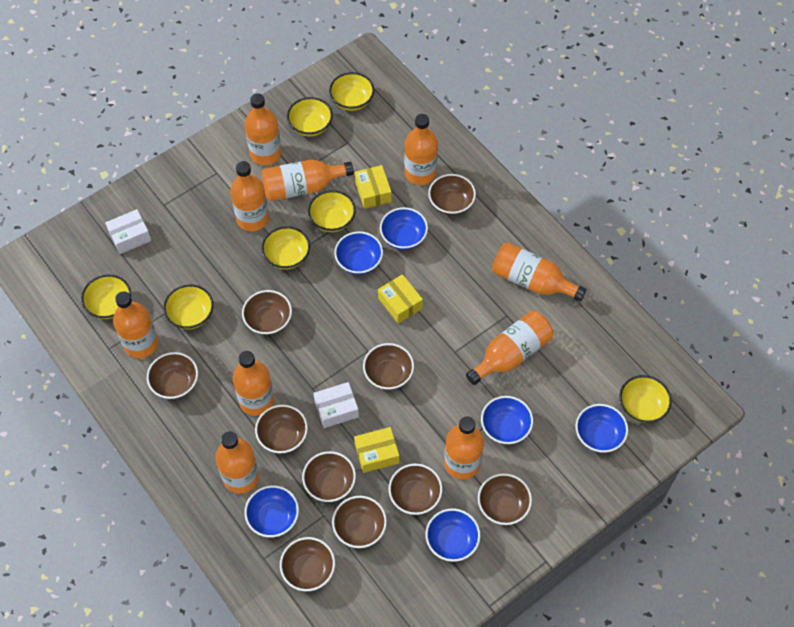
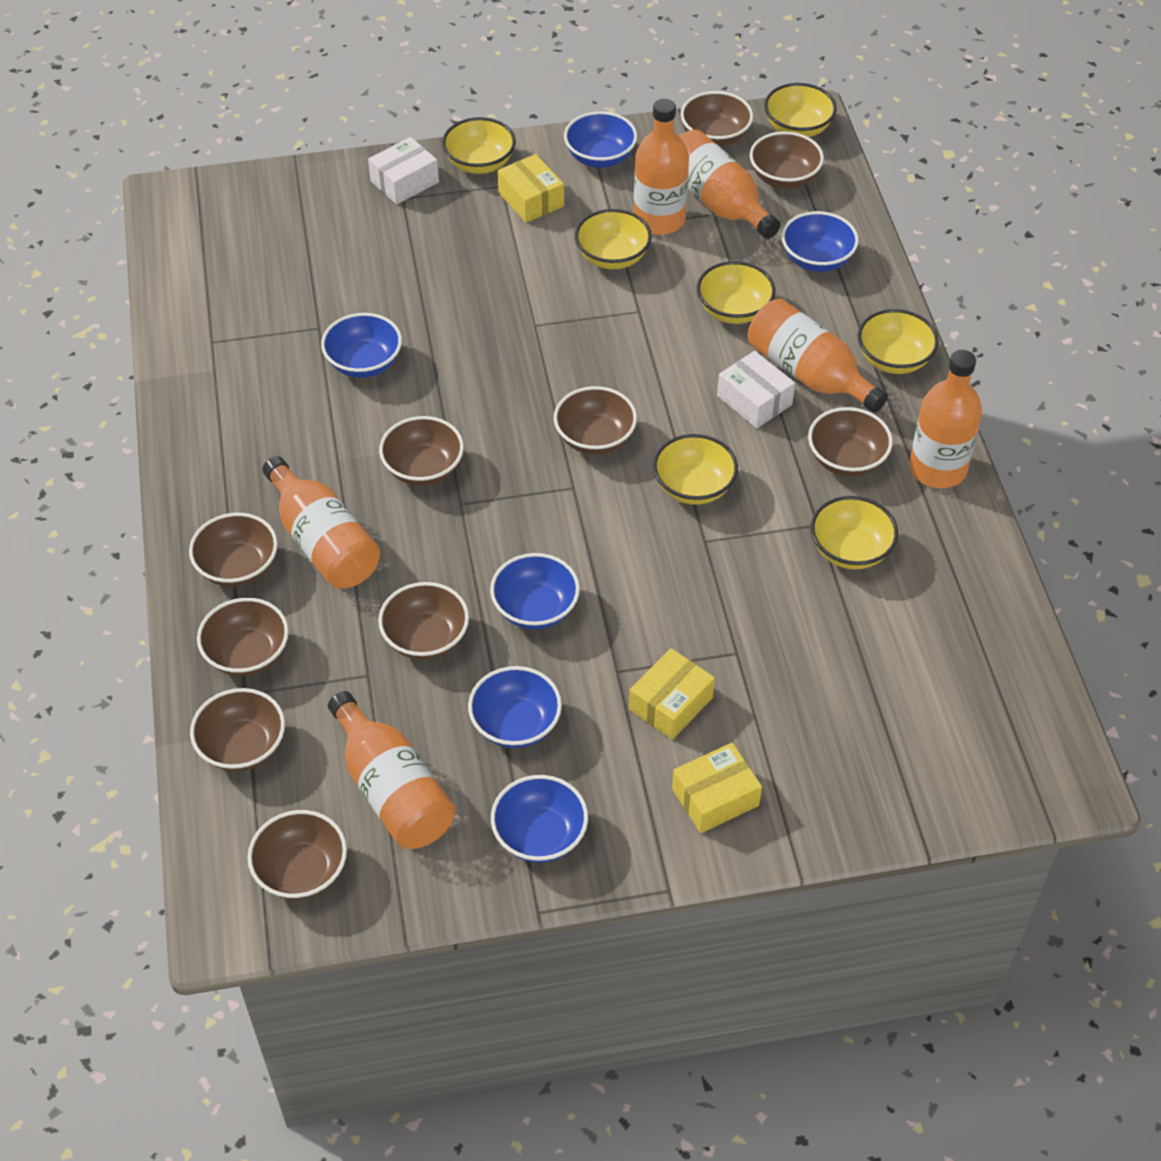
orange bottle: [113,291,158,358] [215,431,259,494] [230,161,269,231] [233,351,274,416] [245,93,282,165] [262,160,354,201] [404,114,438,185] [444,416,484,479] [466,311,553,385] [492,242,586,301] = 10 -> [262,456,380,589] [328,691,455,849] [634,99,689,235] [679,129,781,239] [748,298,888,413] [909,350,982,489] = 6

